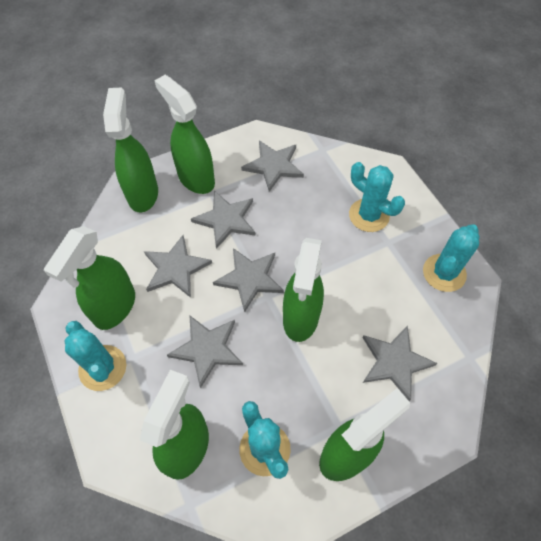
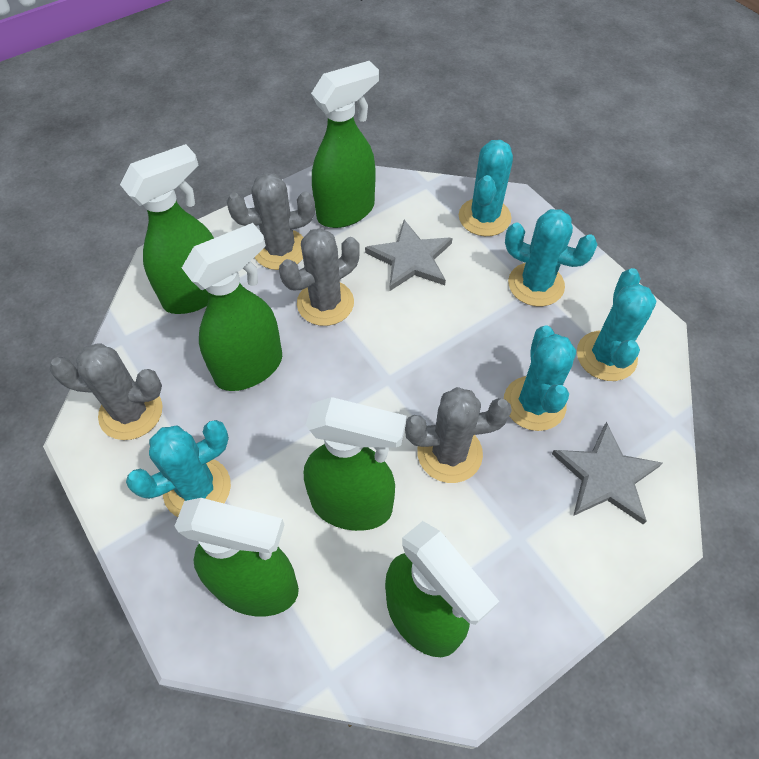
grey cactus: none = 0 -> [49,343,163,440] [227,173,315,270] [279,228,360,326] [405,387,512,483] = 4
grey star: [144,235,212,298] [167,315,243,388] [191,191,256,249] [213,248,284,312] [241,141,304,192] [363,325,437,401] = 6 -> [365,220,453,292] [552,422,662,524] = 2
turquoise cactus: [65,321,126,391] [239,401,291,479] [349,162,405,232] [423,224,480,292] = 4 -> [126,420,231,517] [459,140,513,236] [504,326,576,431] [505,209,598,307] [577,268,656,381] = 5

